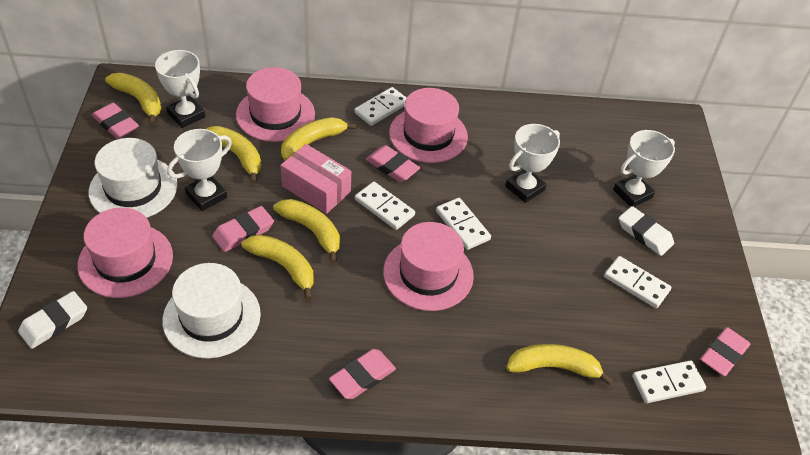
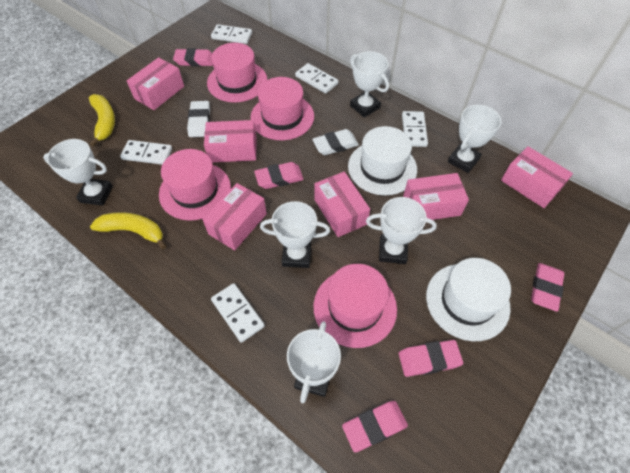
pink box: [281,144,351,214] = 1 -> [127,57,184,110] [202,183,267,250] [204,120,257,162] [314,172,370,237] [403,173,469,220] [501,146,573,208] = 6
white trophy: [155,50,205,128] [167,129,232,211] [505,124,560,203] [613,130,675,207] = 4 -> [43,139,113,206] [260,201,330,268] [287,321,341,403] [350,51,389,118] [366,197,437,264] [447,105,501,173] = 6
yellow banana: [105,73,162,125] [206,126,261,183] [242,235,314,300] [273,199,340,263] [281,117,357,161] [506,344,613,385] = 6 -> [89,94,115,146] [90,212,166,249] = 2

